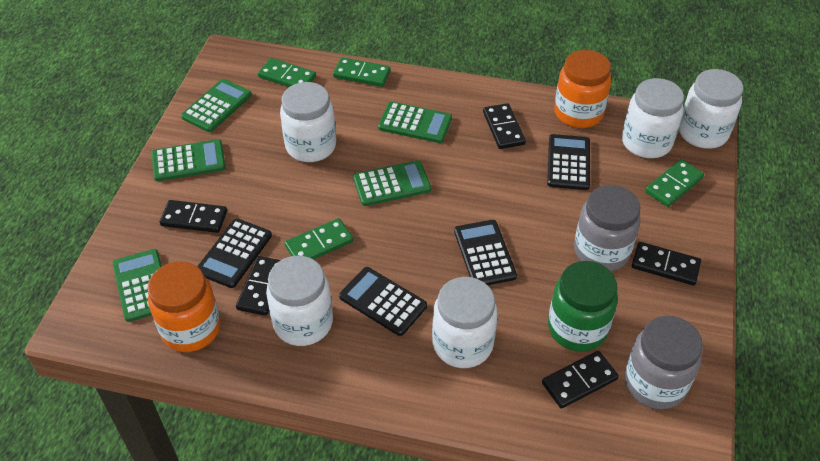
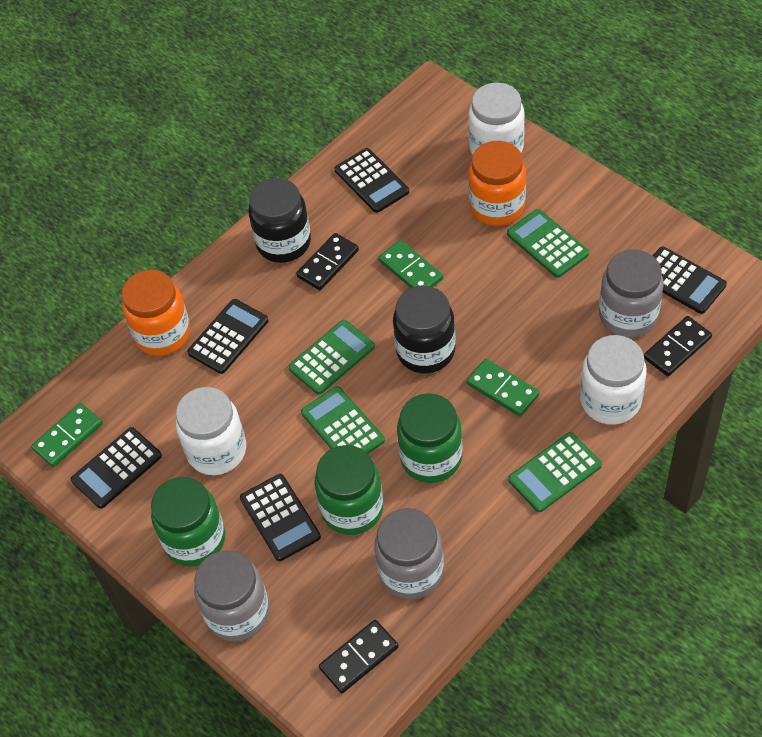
black calculator: [197,218,272,288] [339,267,427,336] [454,220,517,285] [547,134,590,190] = 4 -> [71,427,162,509] [187,299,268,374] [240,474,321,561] [335,148,409,213] [653,247,727,314] = 5
black domino: [160,200,227,233] [236,256,281,316] [483,103,526,149] [542,351,619,409] [632,242,701,286] = 5 -> [296,233,359,290] [319,620,399,693] [644,316,712,376] = 3
black jar: none = 0 -> [248,178,311,263] [393,286,455,373] = 2
green calculator: [113,249,162,322] [152,139,226,181] [181,79,252,132] [353,160,431,206] [378,102,452,143] = 5 -> [288,320,375,395] [301,386,385,454] [507,209,589,278] [508,432,602,512] = 4
green domino: [258,58,316,87] [285,218,353,260] [333,57,391,87] [645,159,704,207] = 4 -> [31,403,103,467] [378,240,443,288] [467,359,539,417] = 3
green jar: [548,261,618,352] = 1 -> [151,477,225,567] [314,445,383,535] [397,393,463,483] = 3
grey jar: [574,185,640,271] [625,316,703,409] = 2 -> [194,550,269,641] [374,508,444,599] [599,249,664,338] = 3
white jar: [266,256,333,346] [280,82,336,162] [432,277,498,368] [622,78,684,158] [679,69,743,149] = 5 -> [176,387,246,475] [468,83,525,155] [580,335,647,425] = 3

